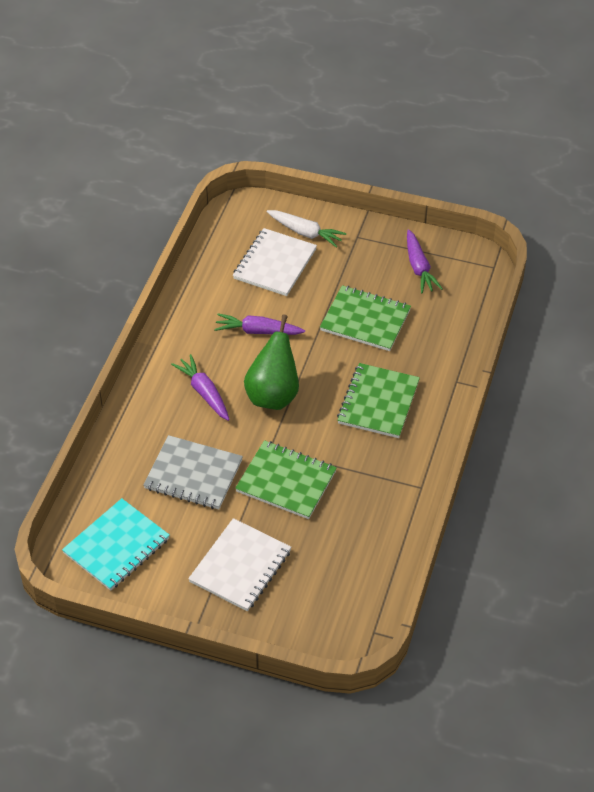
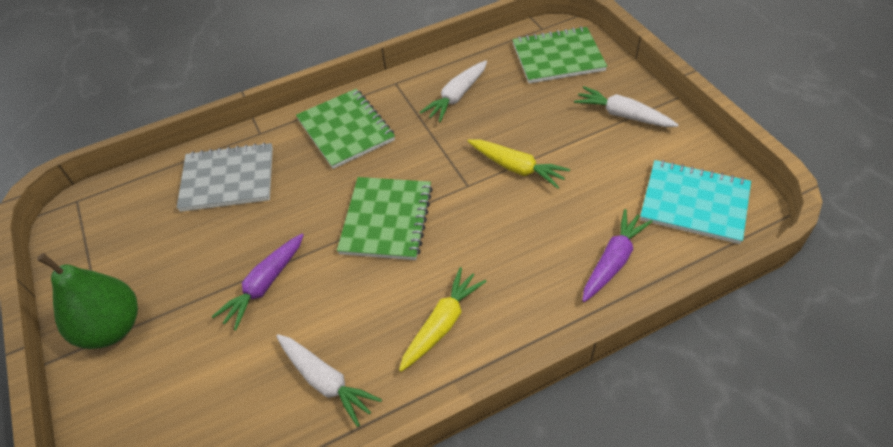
purple carrot: [171,354,230,421] [214,313,305,335] [407,229,443,293] = 3 -> [212,234,304,331] [582,209,653,302] = 2
white carrot: [267,210,346,248] = 1 -> [276,334,382,427] [419,60,487,122] [574,86,678,127] = 3
white notebook: [188,518,291,611] [233,228,317,296] = 2 -> none = 0
yellow carrot: none = 0 -> [399,267,487,372] [468,139,570,189] = 2

